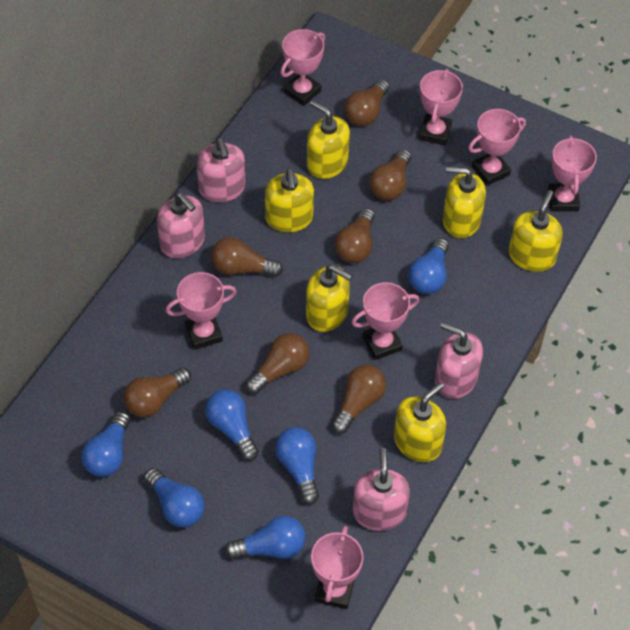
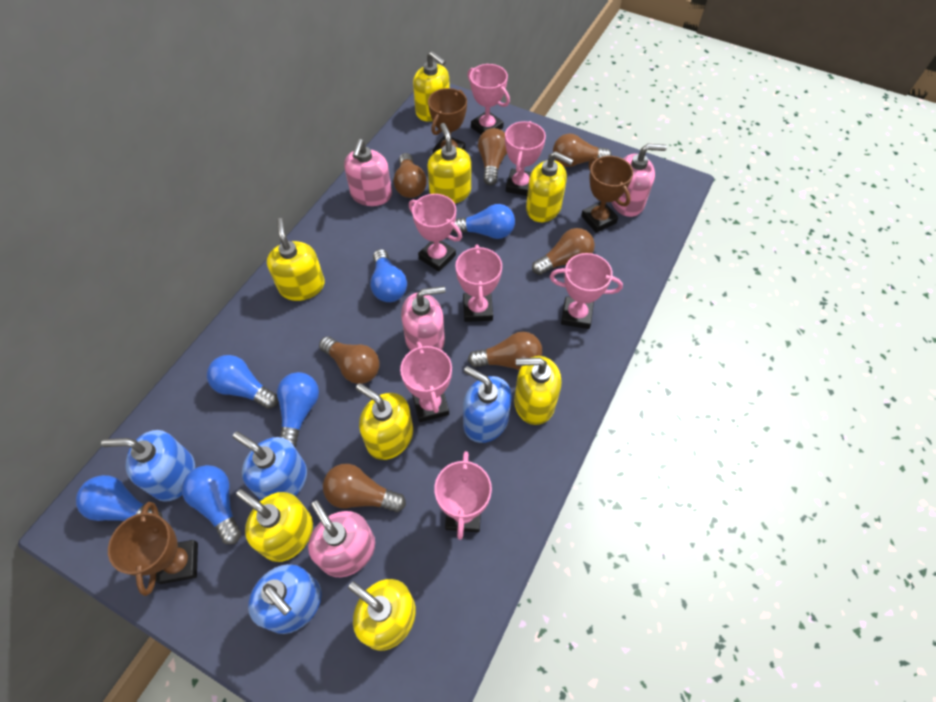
blue soap dispenser: none = 0 -> [101,430,195,502] [233,431,307,500] [248,564,322,634] [463,366,512,443] = 4
brown trophy: none = 0 -> [108,502,198,596] [428,88,467,153] [581,156,633,233] = 3
yellow soap dispenser: [265,168,314,232] [306,265,352,332] [307,100,350,179] [394,382,446,462] [443,166,486,238] [509,190,563,272] = 6 -> [236,489,313,562] [267,218,325,301] [348,579,416,651] [356,383,413,460] [413,51,450,122] [427,123,471,204] [514,356,561,425] [526,151,573,222] = 8

